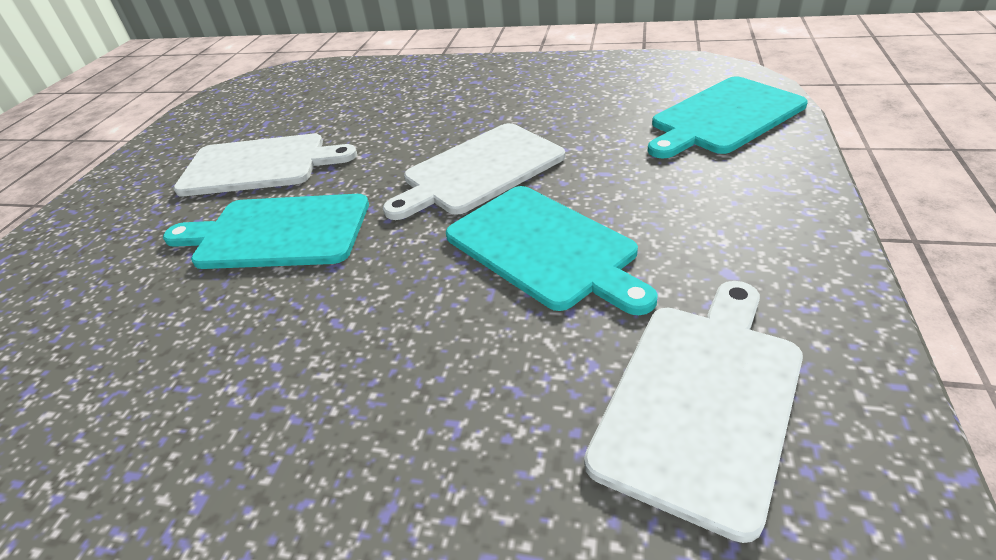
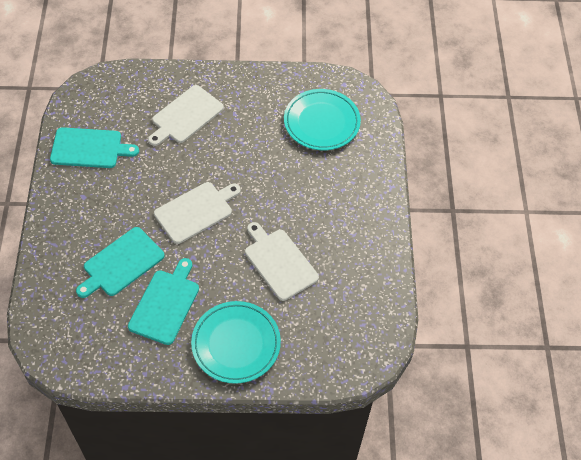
turquoise plate: none = 0 -> [191,301,281,384] [284,89,361,150] = 2

